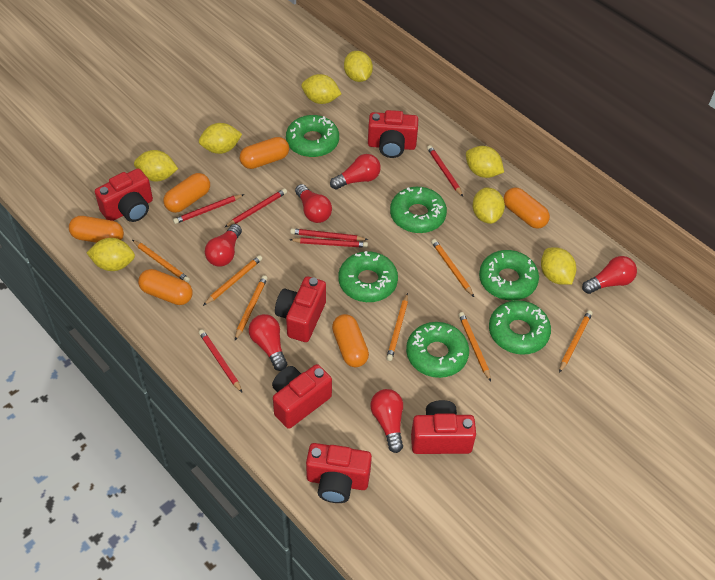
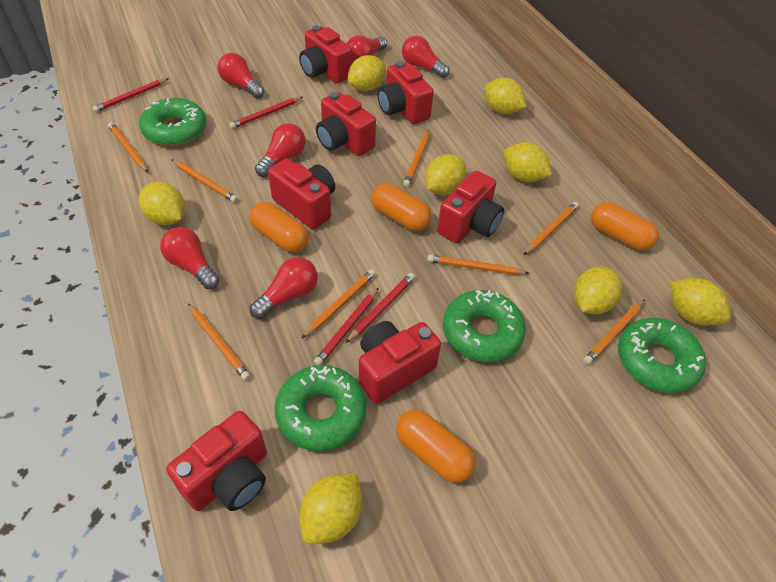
green donut: [286,115,339,157] [338,251,398,302] [390,187,447,233] [406,322,469,378] [479,250,539,300] [489,300,551,355] = 6 -> [139,98,206,146] [274,365,367,451] [443,290,526,362] [618,318,706,393] = 4
orange capsule: [69,216,124,243] [138,269,193,305] [163,173,210,213] [240,137,289,169] [332,314,369,367] [504,187,550,229] = 6 -> [249,202,309,252] [371,183,432,231] [396,410,476,483] [591,202,659,250] = 4
orange pencil: [132,240,190,282] [203,255,262,306] [235,275,267,340] [386,293,408,361] [431,239,474,297] [459,312,491,382] [559,310,593,373] = 7 -> [108,122,148,173] [171,159,238,203] [188,303,251,381] [301,269,376,339] [403,130,429,187] [427,255,530,275] [524,202,579,255] [583,299,645,365] = 8
red camera: [95,168,153,222] [272,364,332,429] [275,276,326,342] [306,443,372,503] [368,110,418,158] [411,400,476,454] = 6 -> [166,411,267,511] [268,159,335,229] [299,25,352,84] [316,92,376,156] [359,321,441,404] [377,61,434,124] [437,171,504,243] = 7
red pencil: [173,194,244,224] [199,329,242,392] [225,188,287,227] [289,238,368,248] [290,228,368,241] [427,145,463,196] = 6 -> [92,78,169,113] [229,97,303,129] [314,287,379,365] [346,273,415,343] = 4

